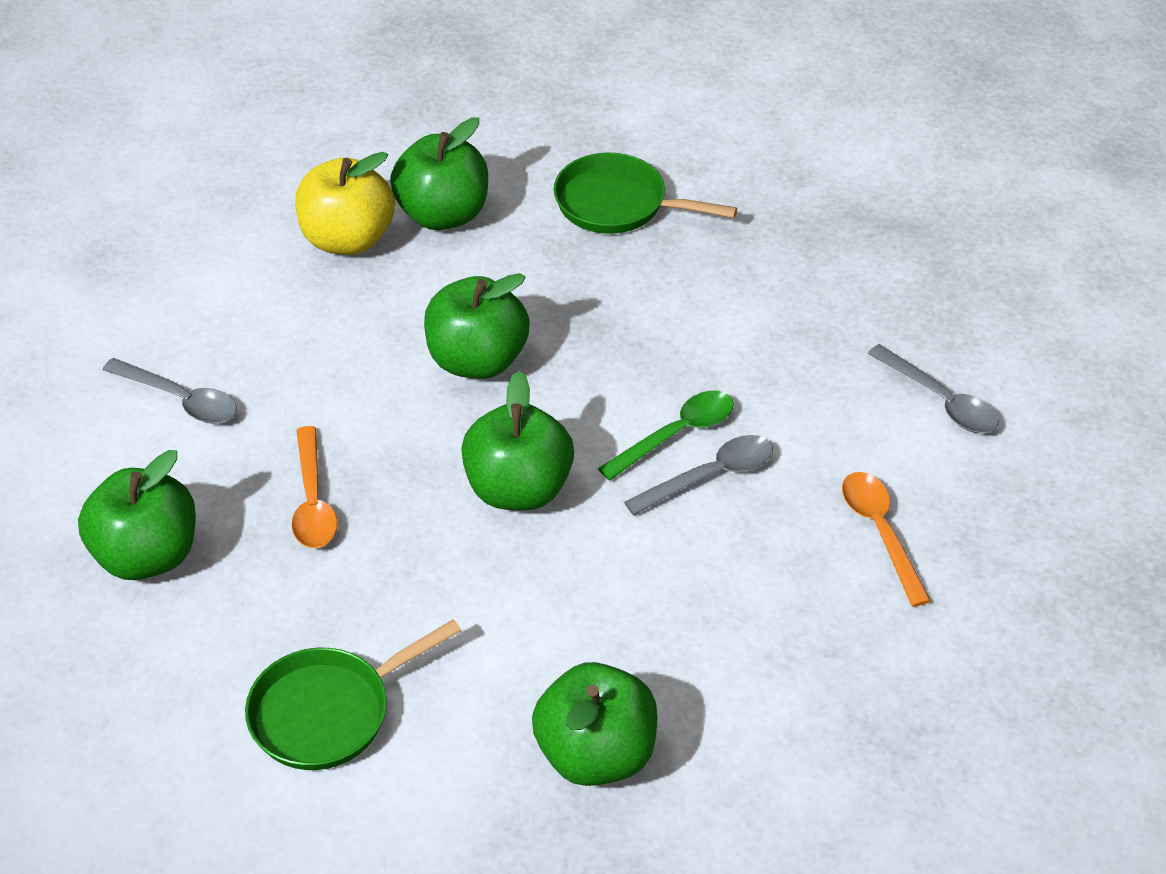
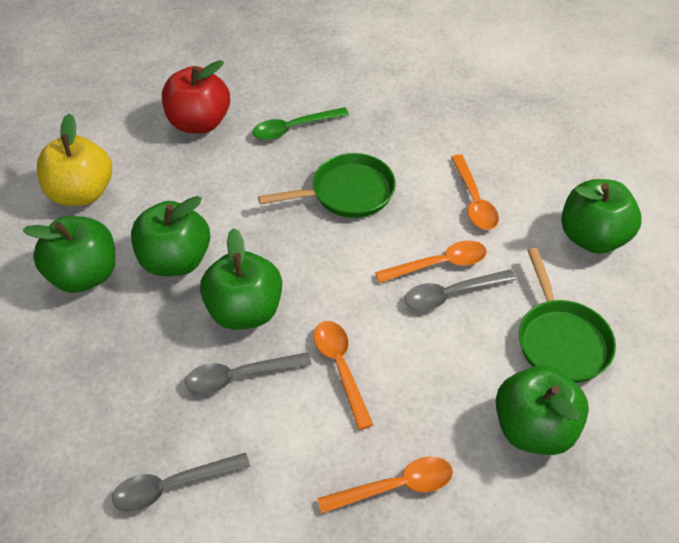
orange spoon: [292,426,338,548] [842,472,931,607] = 2 -> [314,321,373,430] [317,456,453,514] [375,240,487,283] [451,154,499,230] = 4
red apple: none = 0 -> [162,60,230,134] = 1

